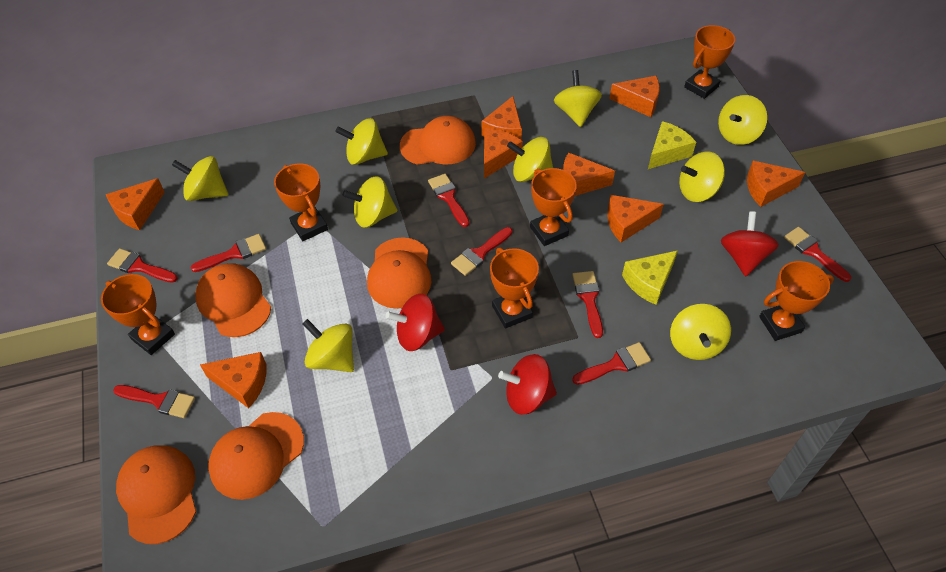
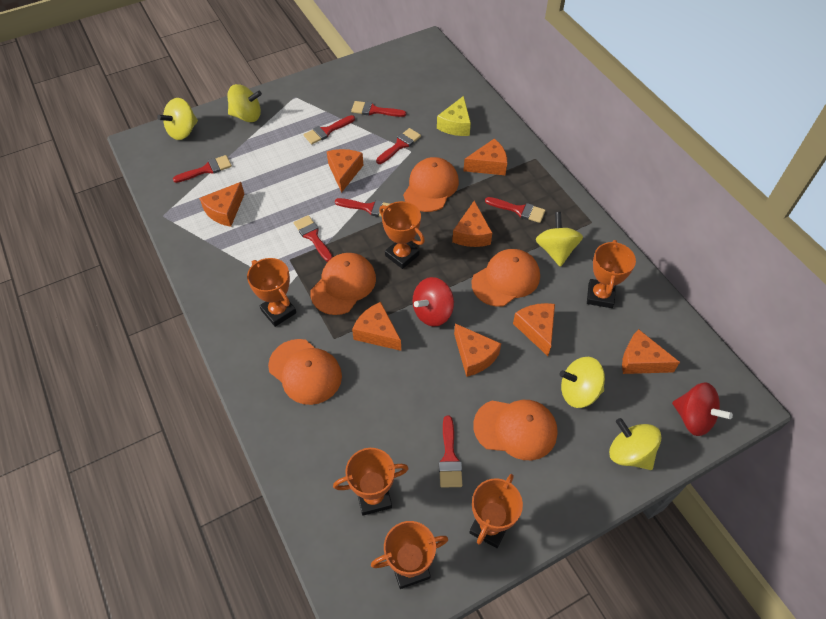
red spinning top: [385,294,445,351] [498,354,557,415] [721,211,779,276] = 3 -> [413,277,454,327] [672,382,733,436] = 2
yellow cheese: [622,250,678,305] [648,121,696,169] = 2 -> [437,96,471,136] = 1
yellow spinning top: [172,156,228,201] [302,319,354,372] [335,118,388,165] [343,176,397,228] [507,137,553,182] [554,70,602,127] [670,304,731,360] [679,152,725,202] [718,95,767,145] = 9 -> [157,98,198,140] [227,84,262,122] [536,212,583,267] [560,357,605,408] [609,418,662,470] = 5

